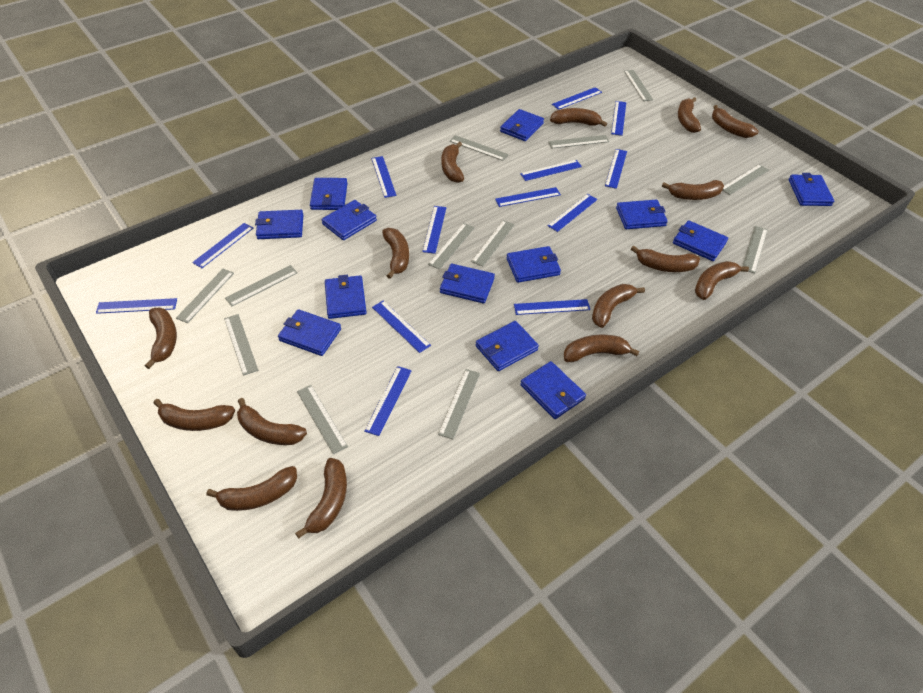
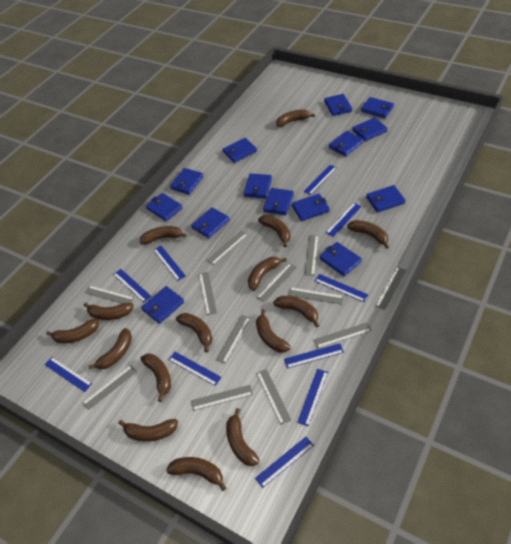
blue ruler: [96,298,177,314] [192,223,253,268] [364,366,412,436] [371,156,396,198] [372,301,431,353] [422,206,446,254] [495,187,561,207] [514,299,590,315] [520,160,582,181] [548,194,597,232] [552,87,602,110] [605,149,627,189] [611,101,626,136] = 13 -> [45,357,92,392] [113,269,152,302] [153,246,186,281] [168,352,222,386] [255,437,314,488] [284,343,344,368] [297,369,328,427] [303,165,337,195] [315,274,368,302] [326,203,361,237] = 10
blue wallet: [255,210,303,239] [278,309,341,356] [310,178,347,210] [321,200,377,240] [325,275,367,319] [440,264,495,303] [476,321,539,371] [500,109,544,141] [507,246,561,283] [520,361,586,419] [616,200,668,229] [673,220,728,261] [789,173,834,206] = 13 -> [141,286,184,324] [146,193,183,221] [170,168,204,195] [191,207,230,238] [222,138,257,163] [243,173,272,198] [263,188,294,215] [292,194,330,221] [320,242,362,276] [324,94,352,116] [329,131,364,157] [352,117,388,142] [361,97,394,118] [366,185,406,213] = 14

